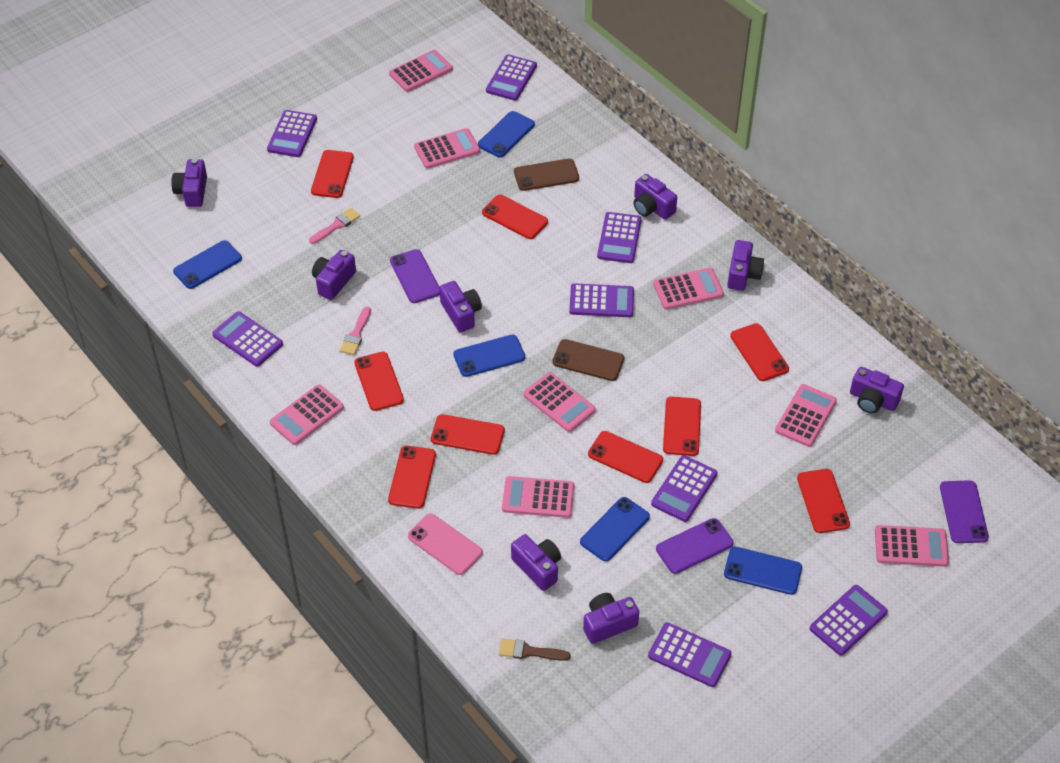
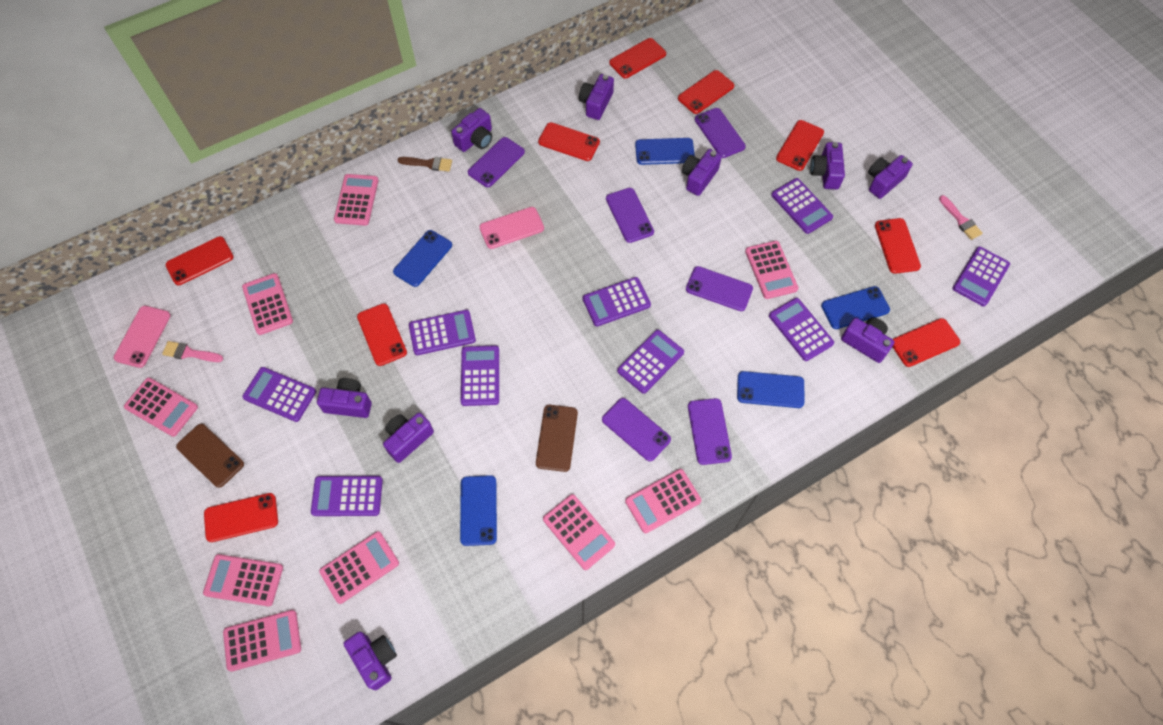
pink calculator: [270,384,344,445] [389,50,453,92] [414,128,480,169] [502,476,574,518] [523,372,596,432] [653,268,724,310] [775,384,837,447] [875,525,949,567] = 8 -> [124,378,198,437] [203,554,283,606] [223,610,301,672] [242,273,293,335] [319,531,399,604] [334,174,379,226] [543,494,615,570] [625,469,702,533] [745,241,798,299] = 9
pink phone: [408,514,483,575] = 1 -> [114,306,171,368] [479,207,544,249] = 2
purple calculator: [212,311,283,366] [267,110,317,157] [486,54,537,101] [569,283,634,317] [597,212,642,263] [648,622,731,687] [651,455,717,522] [810,585,888,656] = 8 -> [242,367,316,422] [311,476,383,516] [409,310,476,355] [461,345,499,406] [583,277,651,326] [617,330,684,394] [769,298,834,361] [771,178,833,234] [953,246,1010,306] = 9
purple camera: [171,159,207,207] [312,250,356,300] [439,281,482,332] [511,534,561,591] [583,593,639,644] [634,174,677,220] [727,240,764,291] [850,367,904,414] = 8 -> [317,378,372,418] [344,631,397,690] [383,413,434,463] [451,108,492,152] [579,74,614,120] [682,149,722,196] [810,142,845,189] [841,318,895,363] [868,155,913,199] = 9
purple phone: [390,249,440,303] [656,518,734,574] [940,480,989,543] = 3 -> [468,137,525,187] [602,398,671,461] [606,188,654,243] [686,266,753,311] [688,398,732,465] [695,108,746,158] = 6

